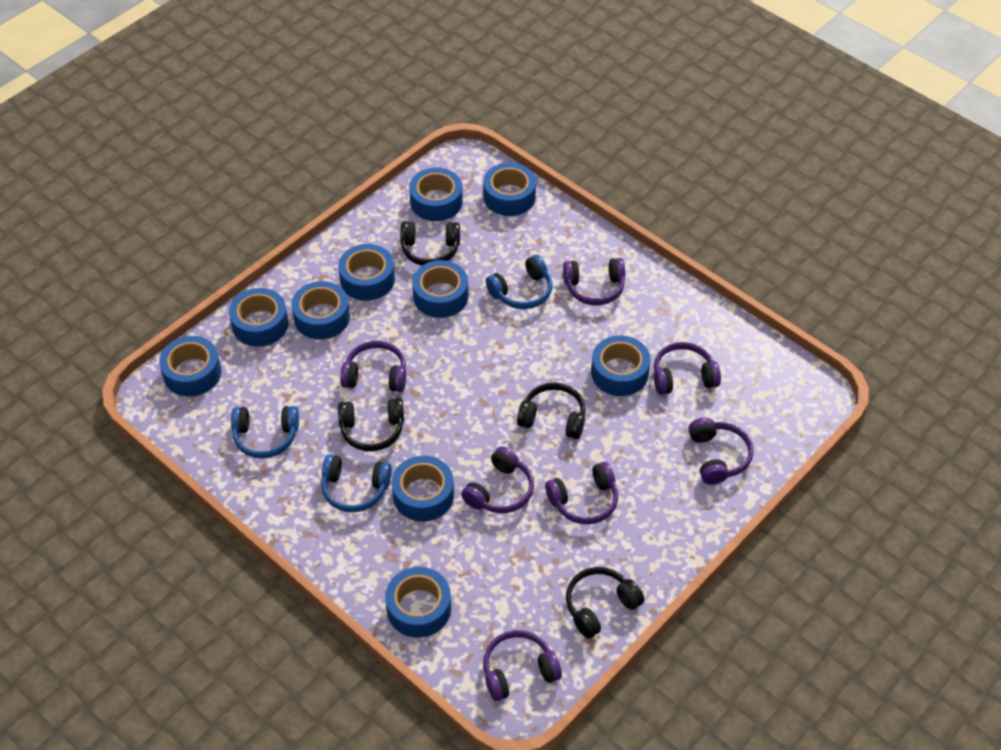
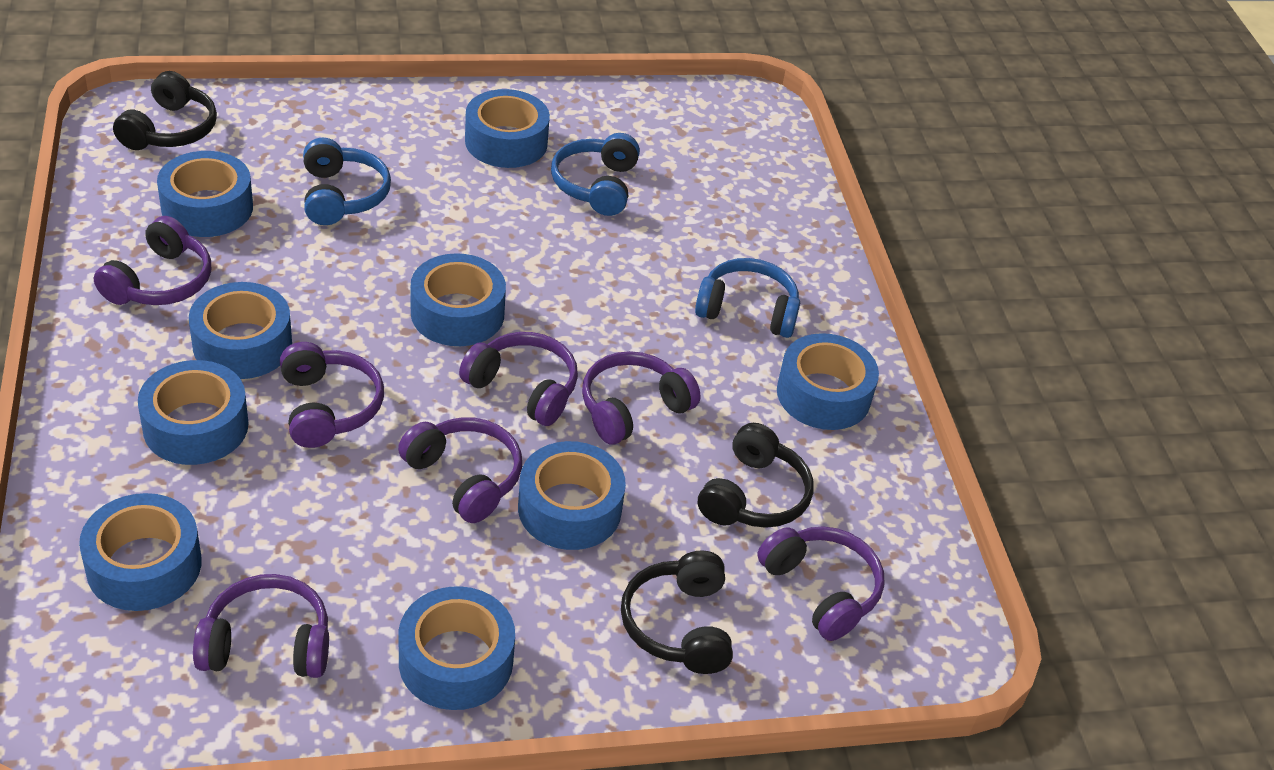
black headphones: [338,398,404,451] [400,221,460,266] [517,383,586,439] [566,567,644,639] = 4 -> [113,71,217,150] [621,551,733,674] [698,423,814,528] = 3
blue tape: [159,336,221,397] [229,288,289,347] [291,281,350,339] [338,244,395,301] [385,567,451,638] [392,456,454,522] [409,168,463,221] [412,260,469,318] [483,163,536,216] [591,335,650,396] = 10 -> [79,493,202,611] [138,360,249,465] [157,151,253,237] [189,282,292,379] [398,586,515,710] [411,253,506,346] [465,89,550,168] [518,441,626,550] [777,333,879,430] = 9

